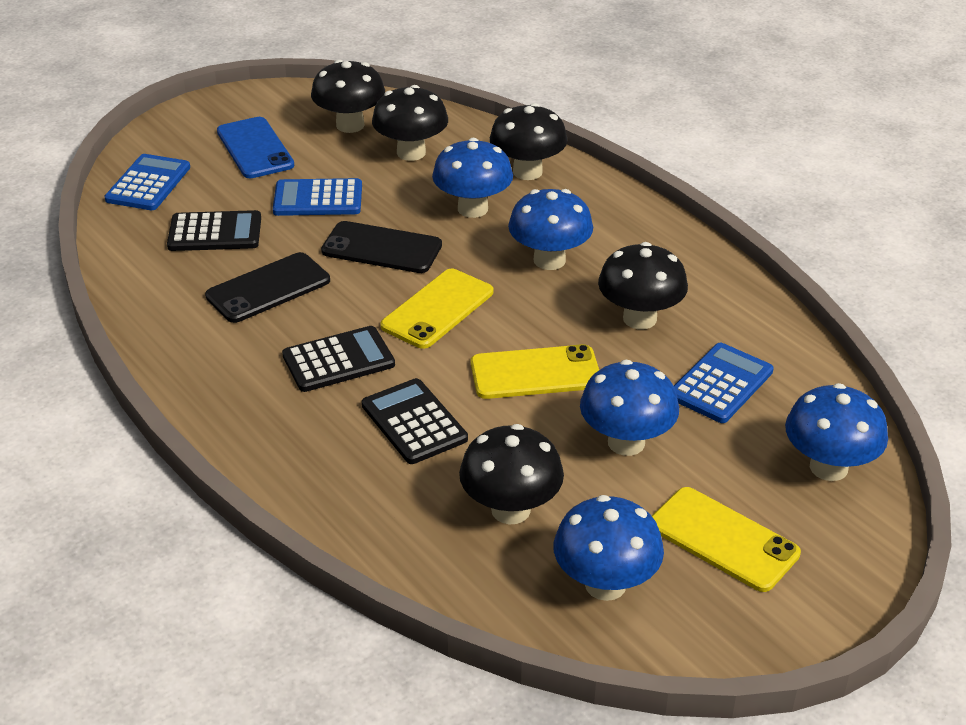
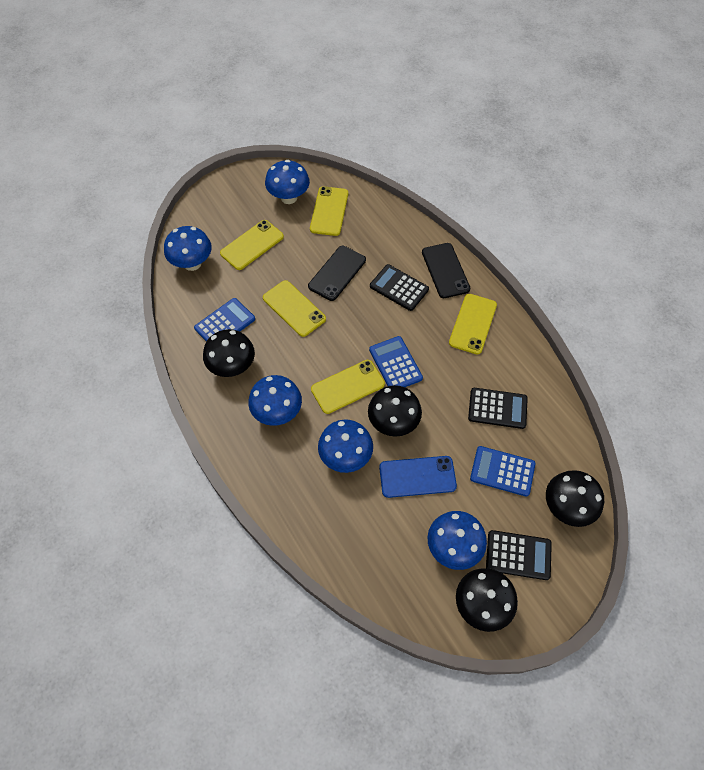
black mushroom: [311,60,385,133] [372,85,448,161] [459,424,564,524] [490,103,568,180] [598,242,688,329] = 5 -> [203,329,255,377] [368,385,422,437] [456,568,518,632] [546,470,604,527] = 4
yellow phone: [380,269,493,349] [471,344,599,399] [652,487,801,592] = 3 -> [220,220,284,270] [263,280,326,337] [310,186,348,236] [311,360,385,414] [449,294,497,354] = 5

